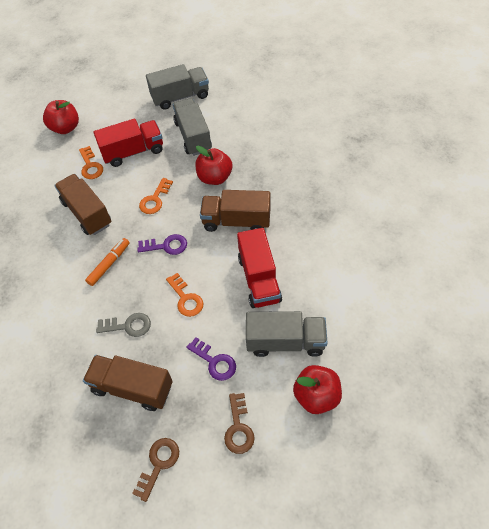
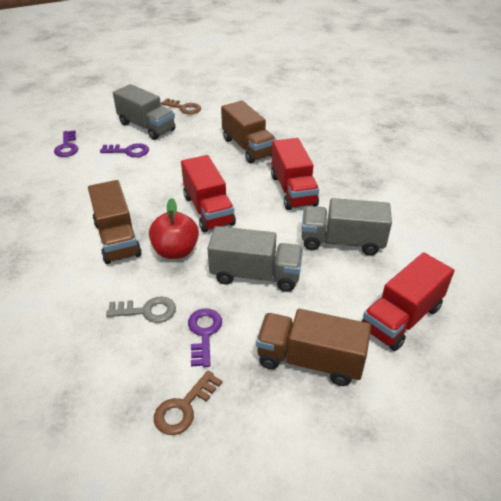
orange key: [79,146,103,179] [139,178,173,214] [166,273,203,317] = 3 -> none = 0
orange marker: [85,238,130,286] = 1 -> none = 0
purple key: [137,234,187,255] [186,337,236,381] = 2 -> [54,130,78,157] [100,143,149,157] [188,308,222,367] = 3
red apple: [43,100,79,134] [195,145,232,185] [293,365,342,414] = 3 -> [149,198,199,259] = 1
red truck: [93,118,163,167] [237,228,282,308] = 2 -> [181,155,236,232] [271,138,319,210] [362,252,454,351] = 3

